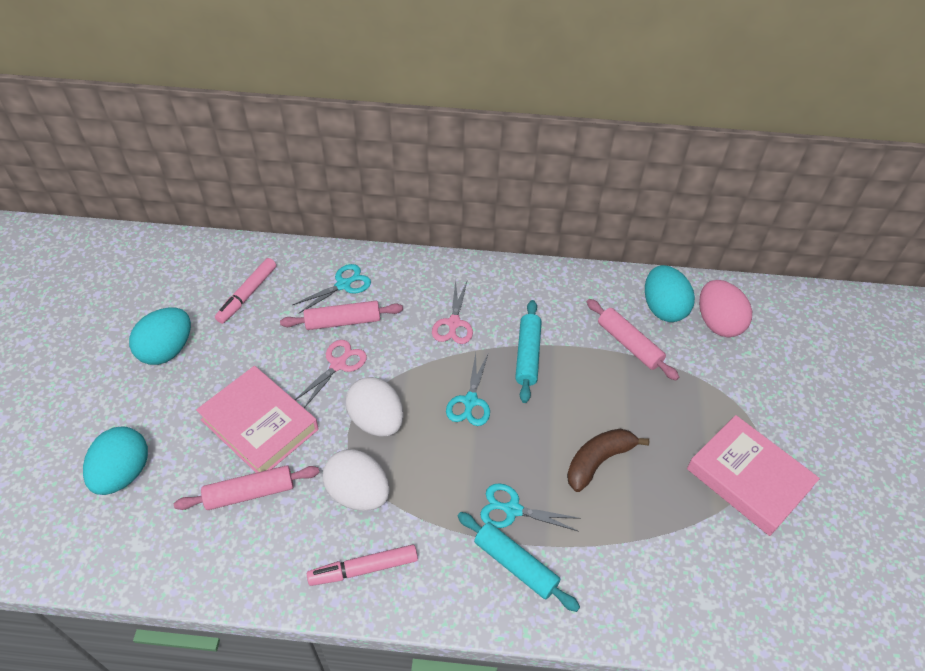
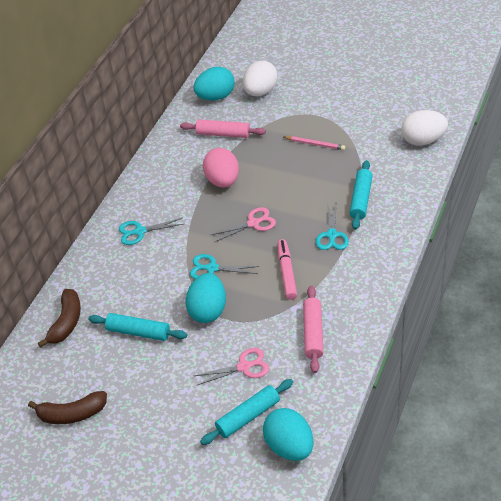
brown banana: [567,429,649,492] = 1 -> [28,391,107,424] [38,289,81,348] = 2
pink book: [196,366,319,473] [687,415,820,536] = 2 -> none = 0
pink marker: [215,258,276,324] [307,544,418,586] = 2 -> [277,239,297,300] = 1
pink pencil: none = 0 -> [284,136,345,150] = 1
pink rolling pin: [174,465,320,510] [280,301,403,330] [587,299,679,380] = 3 -> [180,119,266,138] [303,286,324,373] = 2
turquoise rolling pin: [458,512,580,612] [515,300,542,403] = 2 -> [88,313,187,341] [200,379,293,445] [349,160,373,230] = 3

